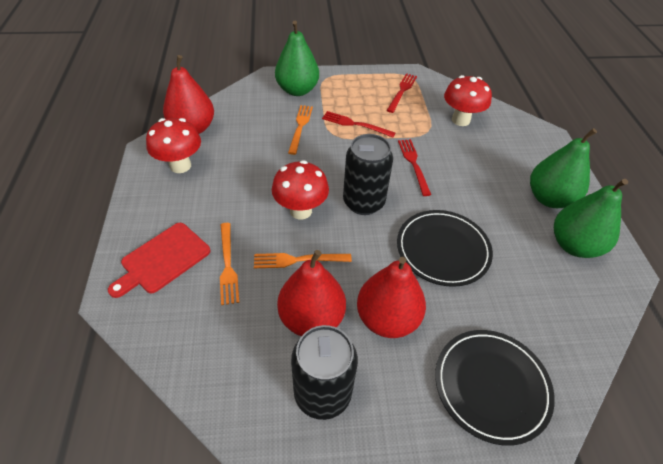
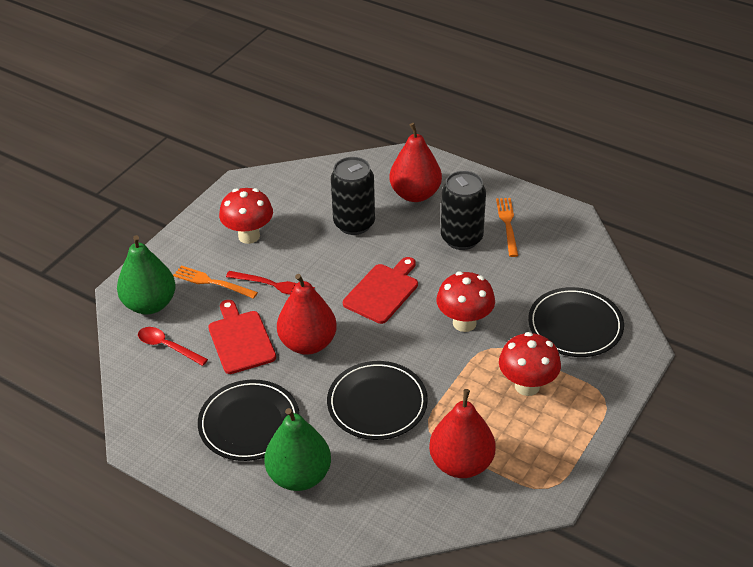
black plate: [397,210,493,287] [435,330,555,446] = 2 -> [198,380,300,461] [327,361,428,440] [528,287,624,357] = 3
green pear: [275,21,319,96] [530,128,597,208] [554,179,628,258] = 3 -> [117,235,176,314] [264,408,331,491] = 2
orange fork: [220,223,239,305] [254,253,352,268] [288,105,313,155] = 3 -> [173,265,258,299] [496,198,518,257] = 2
red cutting board: [108,223,211,298] = 1 -> [208,300,276,374] [343,257,418,324] = 2
red fork: [322,111,395,137] [387,73,417,113] [398,139,431,196] = 3 -> [226,271,315,295] = 1
red spoon: none = 0 -> [138,327,208,366] = 1

